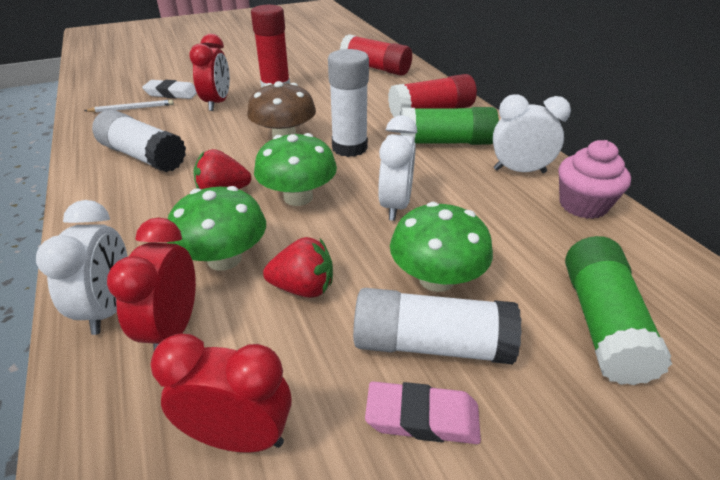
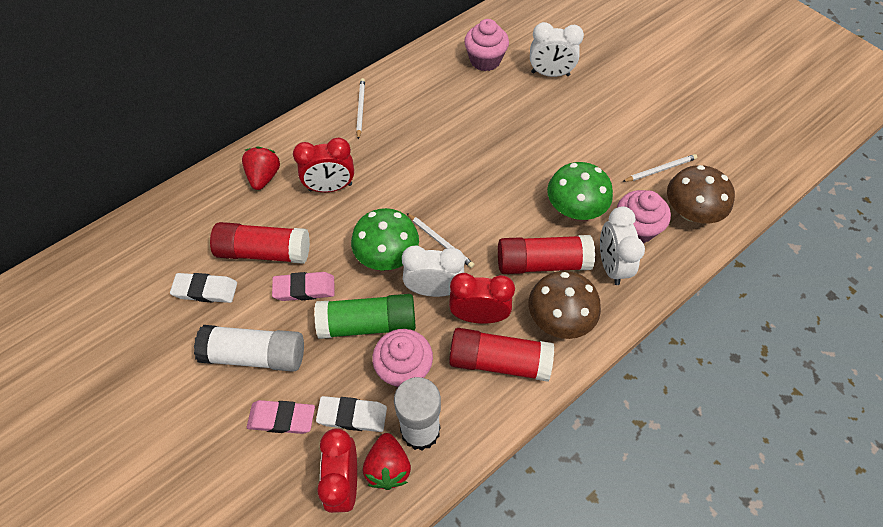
brown mushroom: [247,81,316,139] = 1 -> [529,271,601,339] [667,165,735,223] = 2
green glue stick: [400,107,499,145] [565,236,672,385] = 2 -> [314,294,416,339] = 1
green mushroom: [167,186,266,271] [254,133,337,206] [390,202,493,292] = 3 -> [351,208,419,271] [547,162,613,220] = 2
pink cupcake: [558,140,631,219] = 1 -> [372,329,433,388] [464,19,509,71] [617,190,671,243] = 3
pink eraser: [365,381,481,444] = 1 -> [247,400,315,434] [272,272,335,301] = 2
white eraser: [142,80,197,99] = 1 -> [170,273,237,303] [316,396,387,432] = 2
white glue stick: [92,110,186,172] [328,49,369,157] [353,288,522,364] = 3 -> [194,325,304,372] [394,377,441,450] = 2
white pencil: [84,100,174,112] = 1 -> [356,78,365,140] [407,213,475,268] [622,154,697,182] = 3

